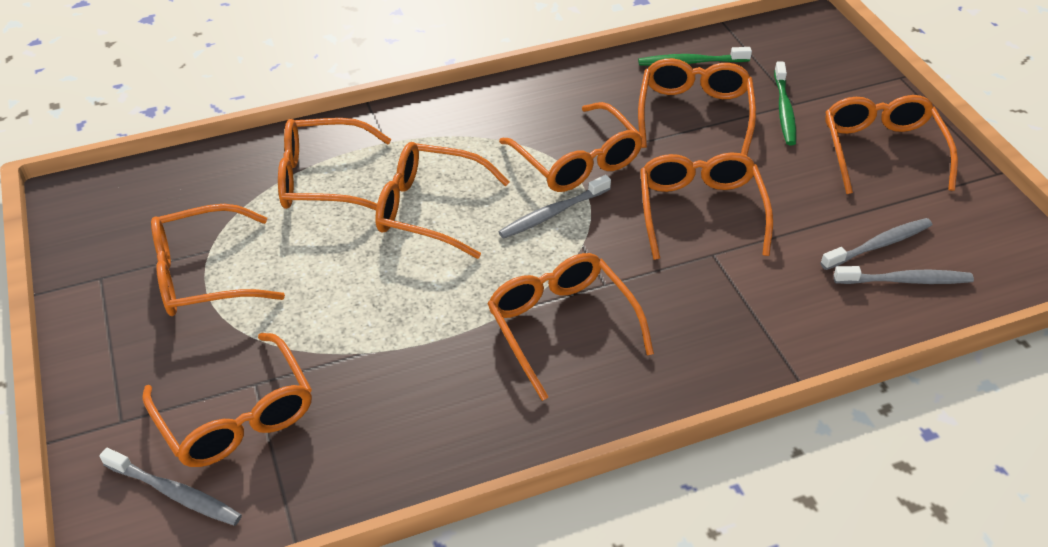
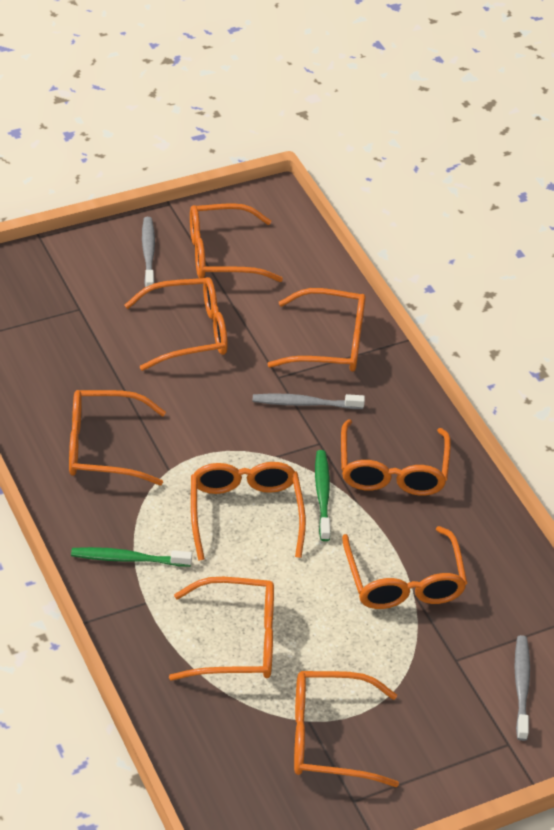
grey toothbrush: [99,448,242,526] [498,175,611,239] [820,218,932,270] [834,266,974,284] = 4 -> [142,217,155,287] [253,394,365,409] [515,635,530,741] = 3

